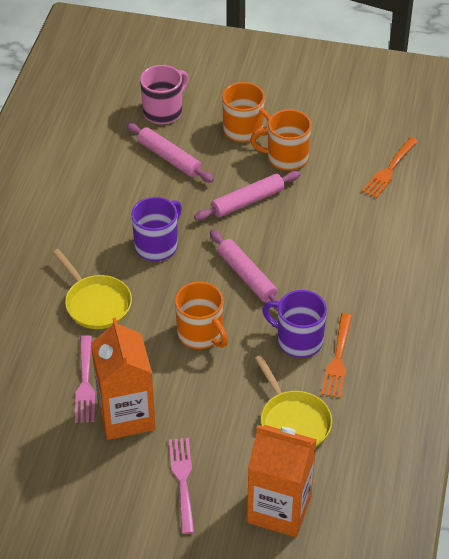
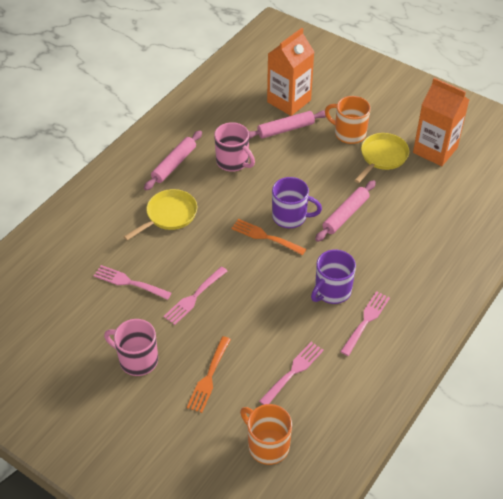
orange mug: [175,282,228,349] [222,82,271,142] [250,109,311,171] = 3 -> [240,404,292,465] [325,96,371,144] = 2
pink fork: [75,336,95,423] [169,438,195,534] = 2 -> [94,265,172,300] [163,266,227,325] [259,342,324,405] [340,291,390,356] = 4
pink mug: [140,65,189,124] = 1 -> [104,319,158,376] [214,122,255,172] = 2

